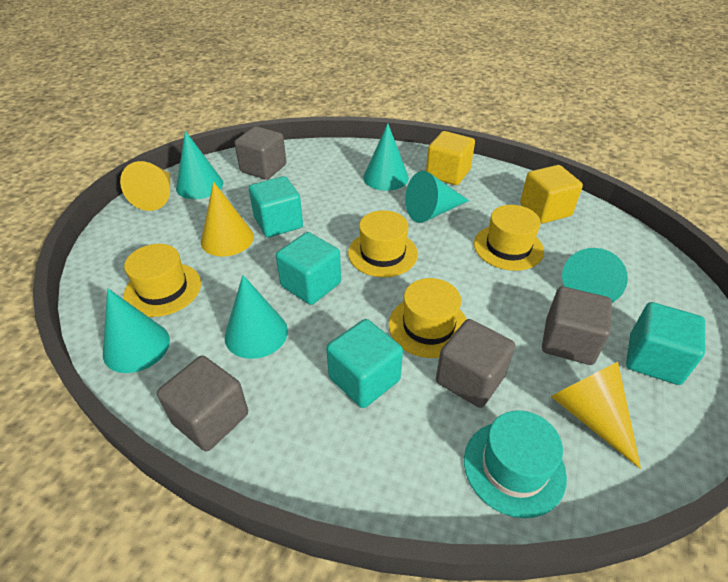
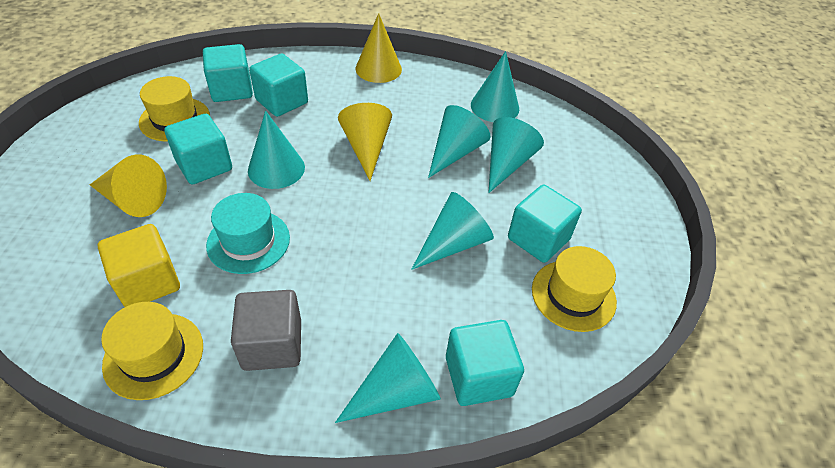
grey cube: [157,356,248,451] [234,126,286,180] [436,319,515,408] [542,286,612,365] = 4 -> [231,290,301,371] = 1
turquoise cube: [249,176,303,237] [276,232,341,305] [326,319,403,408] [626,302,705,385] = 4 -> [164,114,232,184] [203,44,253,102] [249,54,308,117] [446,320,524,406] [508,185,582,263] = 5
yellow cube: [426,131,475,185] [520,165,583,223] = 2 -> [98,224,180,307] = 1
yellow hat: [123,244,201,317] [348,210,418,277] [389,278,467,358] [474,205,544,271] = 4 -> [101,302,203,400] [139,76,210,142] [532,246,617,332] = 3

